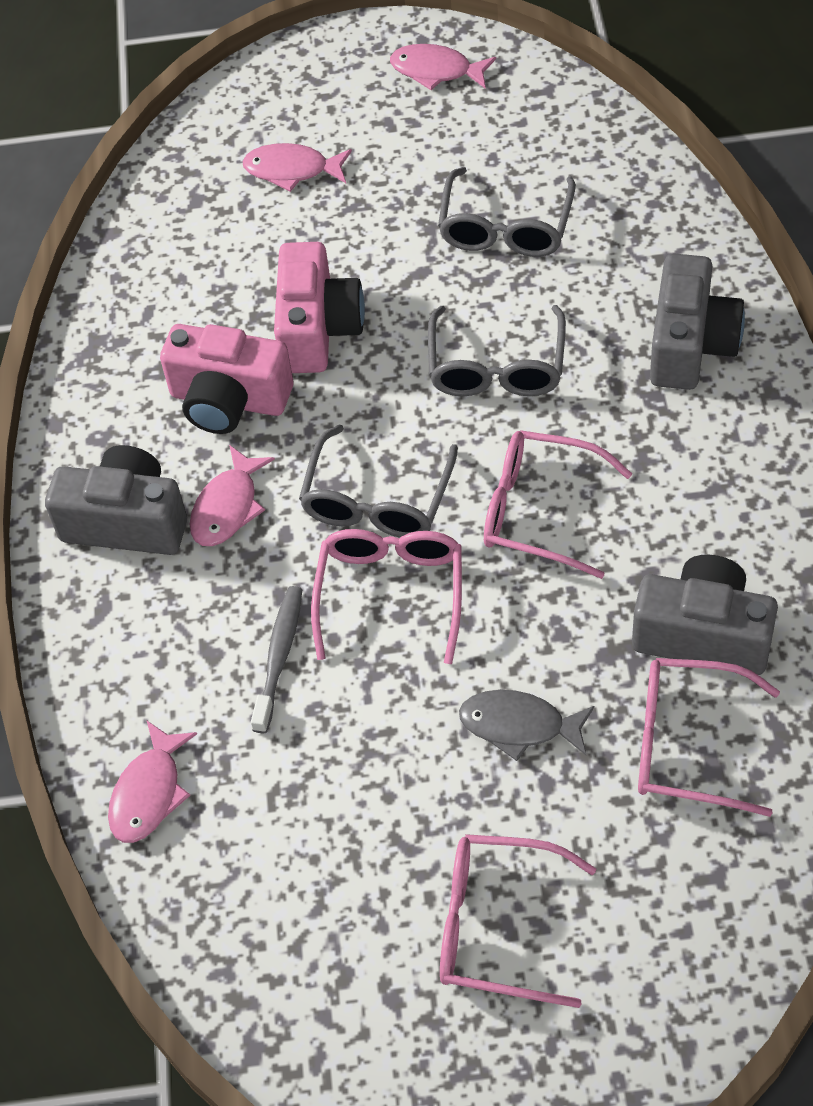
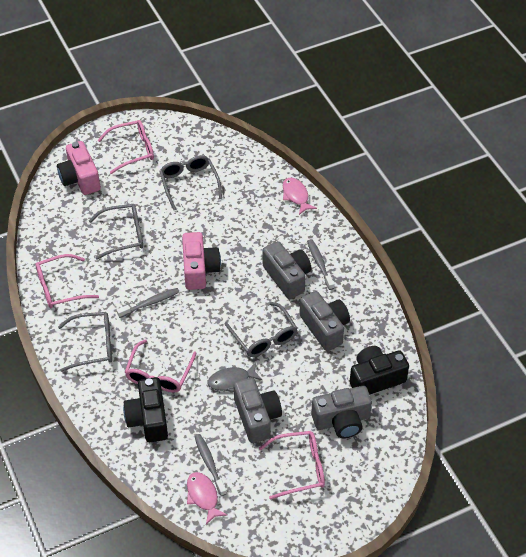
black camera: none = 0 -> [123,377,168,442] [350,346,409,394] = 2
grey camera: [45,445,187,555] [632,555,778,675] [650,253,745,390] = 3 -> [234,378,282,443] [263,241,311,299] [299,291,350,351] [311,386,372,438] = 4
grey glasses: [299,425,458,538] [428,305,566,396] [438,167,576,257] = 3 -> [58,312,112,372] [89,204,143,260] [159,155,222,210] [225,302,298,357] = 4
grey toothbrush: [251,586,303,734] = 1 -> [117,288,179,318] [194,434,227,496] [307,239,334,290] = 3
pink fish: [108,721,197,843] [190,445,275,546] [242,143,352,192] [390,44,496,90] = 4 -> [187,472,227,525] [283,178,317,215] = 2

